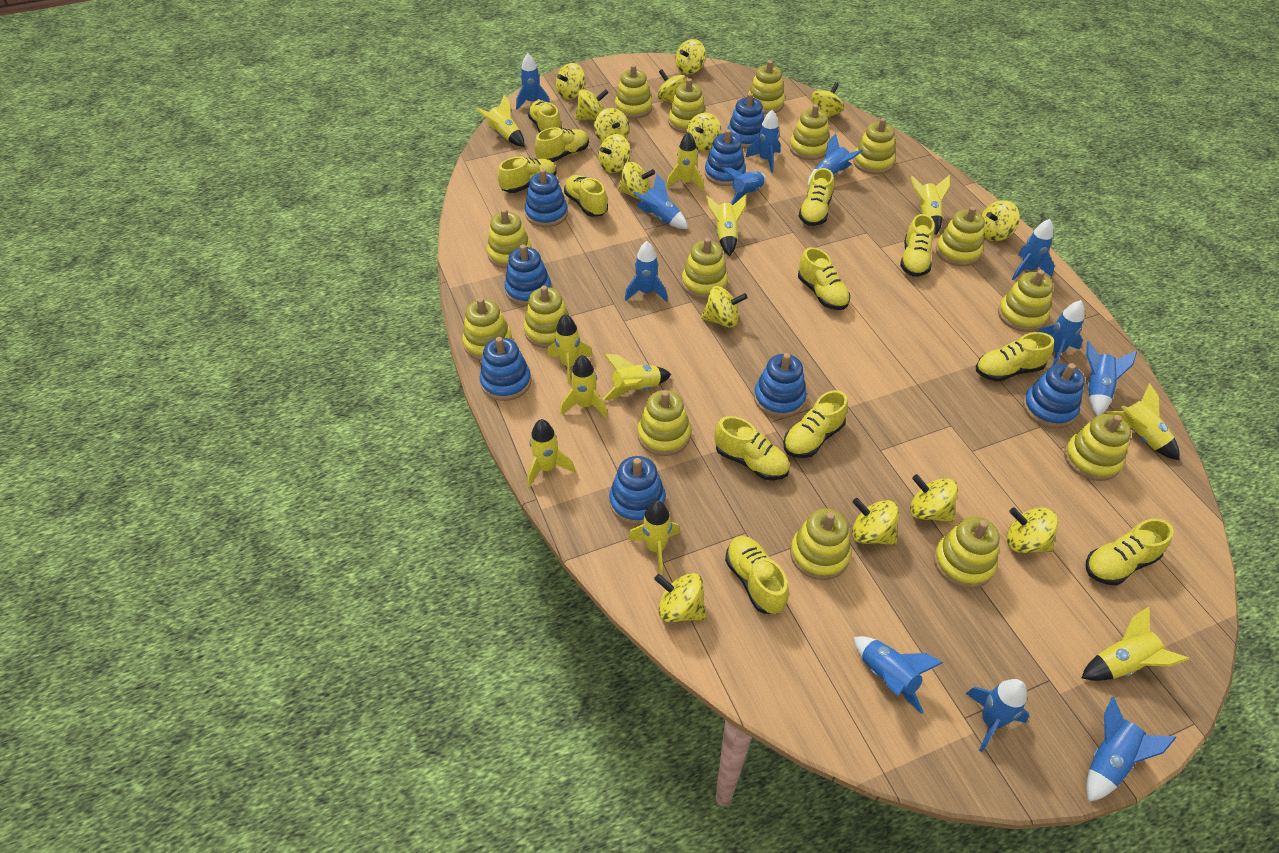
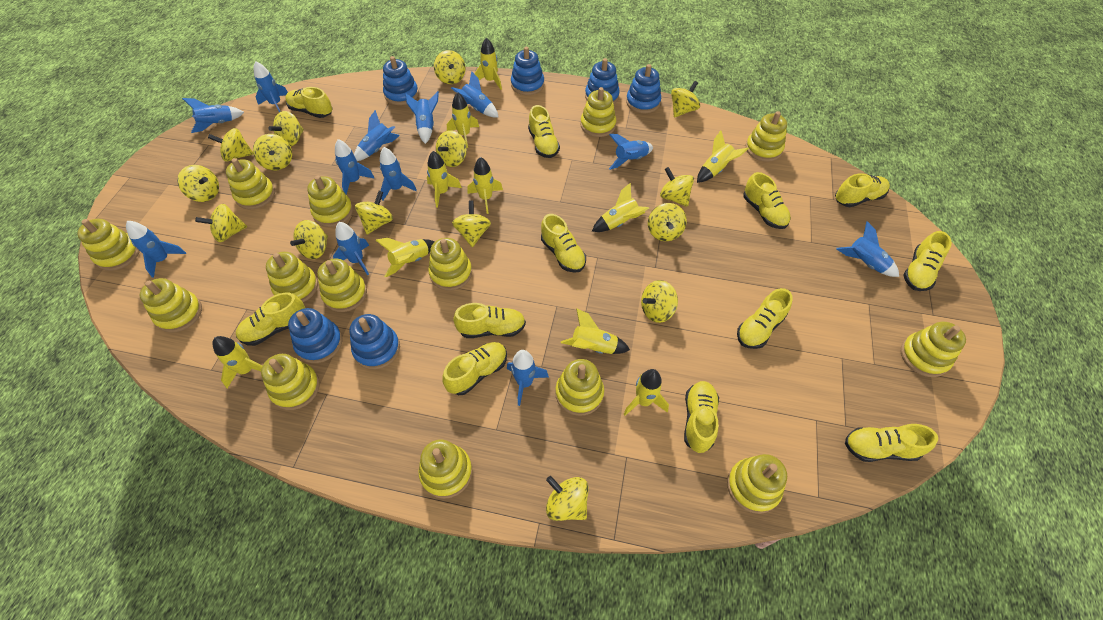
blue stacking toy: [479,337,531,401] [504,244,551,306] [525,169,568,227] [609,456,666,525] [705,129,746,186] [727,93,764,148] [754,353,807,418] [1023,363,1085,428] = 8 -> [288,308,343,363] [350,314,400,369] [383,56,419,105] [511,47,544,95] [585,58,620,104] [626,64,661,113] = 6
yellow rocket: [476,95,524,147] [527,419,575,487] [547,314,593,384] [560,355,608,418] [602,354,671,401] [628,501,680,575] [666,132,704,191] [706,194,747,256] [911,175,950,235] [1081,607,1190,681] [1107,383,1180,460] = 11 -> [212,336,263,388] [376,238,434,278] [427,151,462,208] [447,92,479,148] [468,157,503,214] [474,38,502,90] [561,308,630,354] [592,183,649,232] [624,369,669,416] [697,131,749,183] = 10
yellow stacking toy: [462,298,512,360] [487,209,532,269] [524,286,569,348] [615,65,653,119] [638,390,691,456] [668,78,706,133] [682,238,728,299] [749,60,785,114] [789,104,829,160] [790,509,851,580] [853,118,895,174] [934,516,1000,589] [936,206,985,266] [998,270,1053,332] [1064,414,1131,481] = 15 -> [77,219,140,271] [140,278,202,333] [226,158,275,209] [261,354,320,410] [266,252,318,302] [307,176,353,227] [317,259,367,312] [418,440,472,499] [428,238,472,291] [555,359,604,416] [580,87,616,137] [727,454,787,514] [746,111,787,162] [901,322,966,377] = 14

